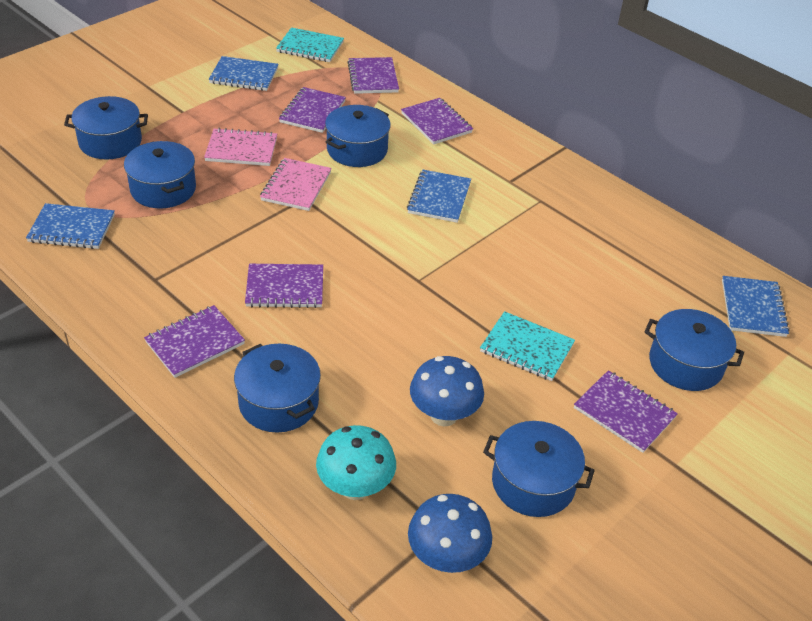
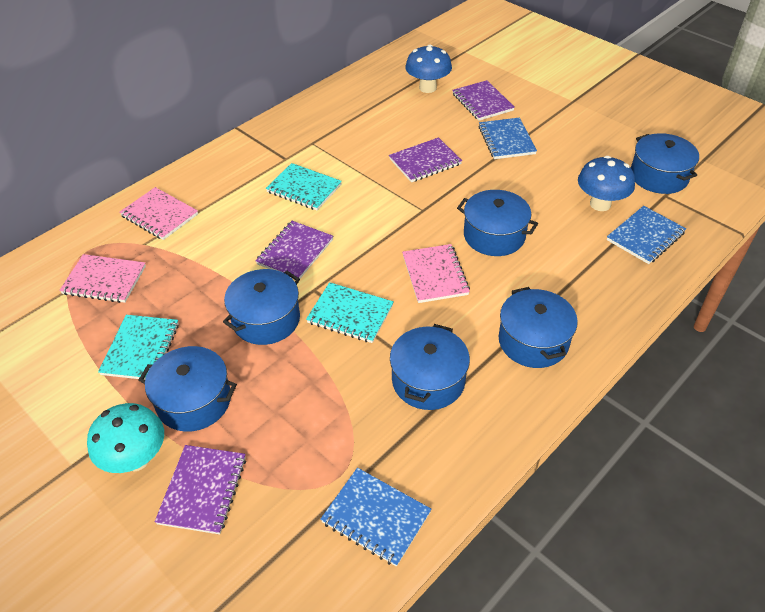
blue notebook: [26,203,115,249] [209,56,279,91] [407,170,471,223] [722,276,790,337] = 4 -> [321,468,431,567] [478,118,537,159] [607,206,686,264] = 3
pink notebook: [204,128,277,166] [260,158,332,211] = 2 -> [59,254,146,303] [120,187,198,240] [402,244,470,303] = 3
purple notebook: [144,305,245,378] [245,264,323,308] [279,87,346,133] [347,57,399,94] [401,98,473,145] [574,370,678,453] = 6 -> [155,445,246,534] [255,221,333,278] [389,137,462,182] [452,80,515,121] = 4
turquoise notebook: [276,27,344,62] [480,311,575,381] = 2 -> [98,315,179,380] [266,163,342,210] [306,282,394,343] = 3

